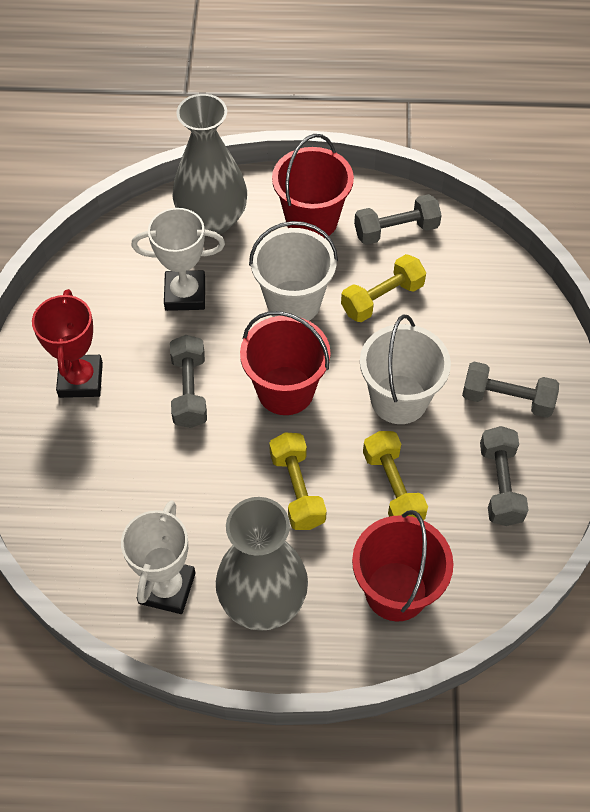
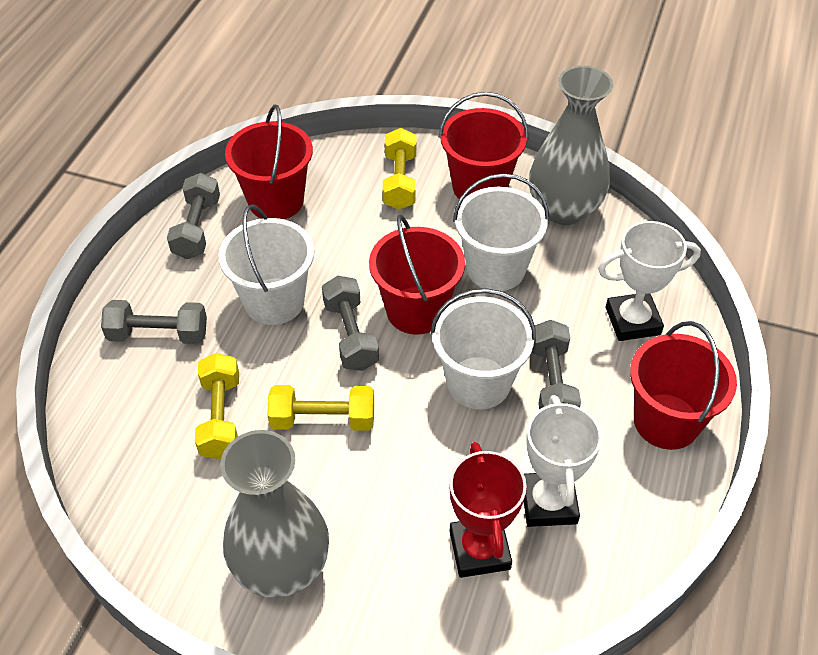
red bucket: [240,311,331,415] [272,134,354,238] [352,510,453,622] = 3 -> [225,105,313,219] [369,214,465,335] [439,92,528,199] [630,321,737,450] = 4
white bucket: [249,221,338,321] [360,315,451,424] = 2 -> [218,204,314,325] [430,289,536,410] [453,173,549,291] = 3

